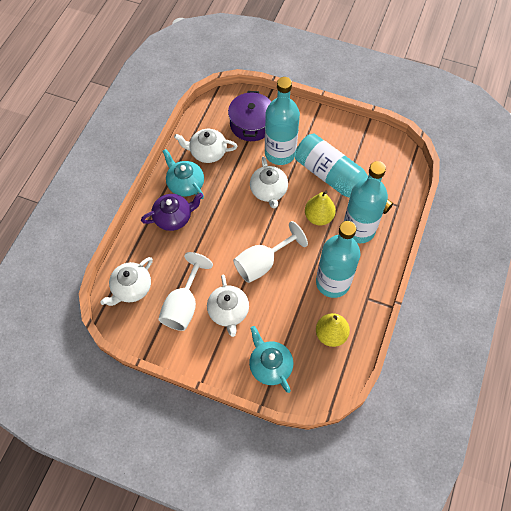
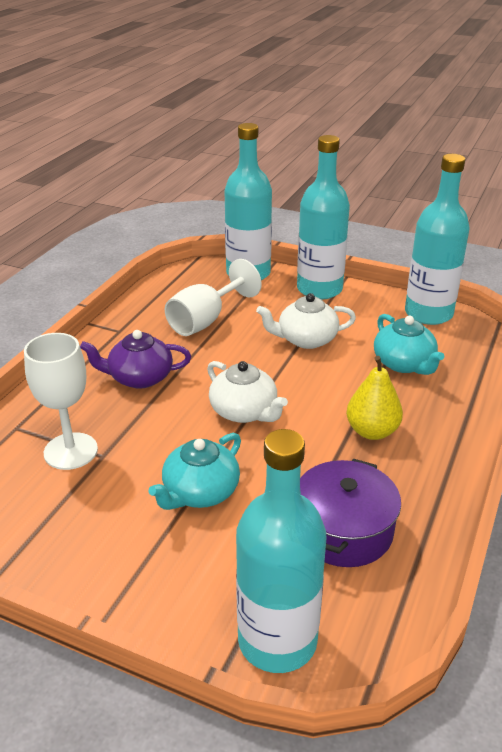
white teapot: [100,257,153,306] [174,129,237,163] [207,274,249,337] [250,157,288,209] = 4 -> [207,361,288,423] [256,293,356,349] = 2
yellow pear: [305,191,336,225] [316,313,350,347] = 2 -> [346,356,403,440] = 1

